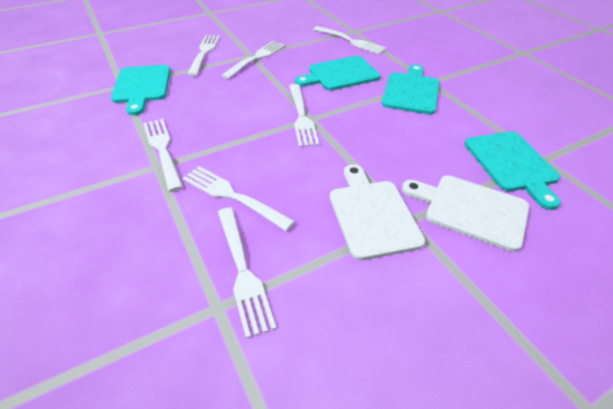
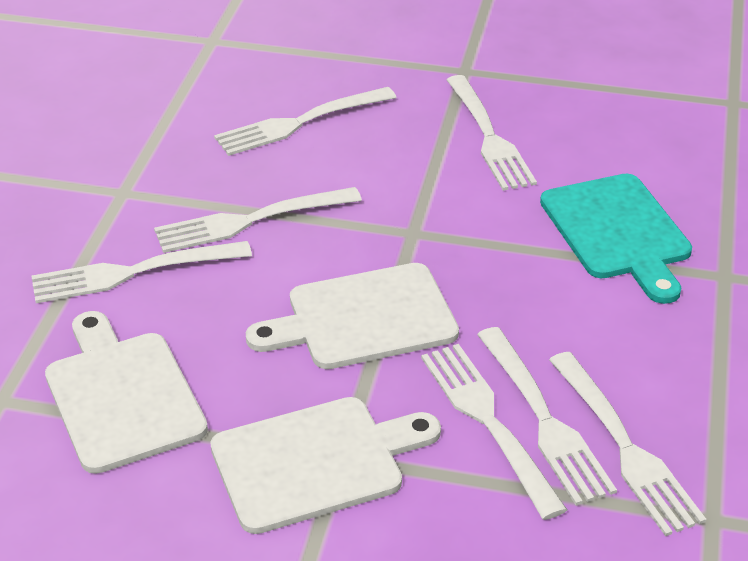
turquoise cutting board: [111,65,171,115] [295,56,381,91] [382,64,439,115] [464,131,561,210] = 4 -> [540,174,692,304] = 1
white cutting board: [330,164,425,260] [402,175,529,252] = 2 -> [45,311,208,474] [210,397,441,534] [246,263,459,369] = 3

